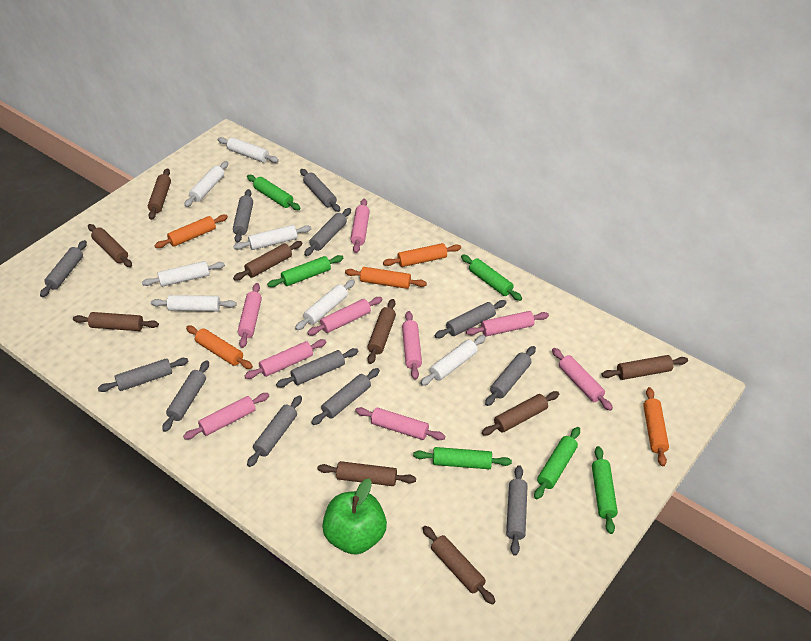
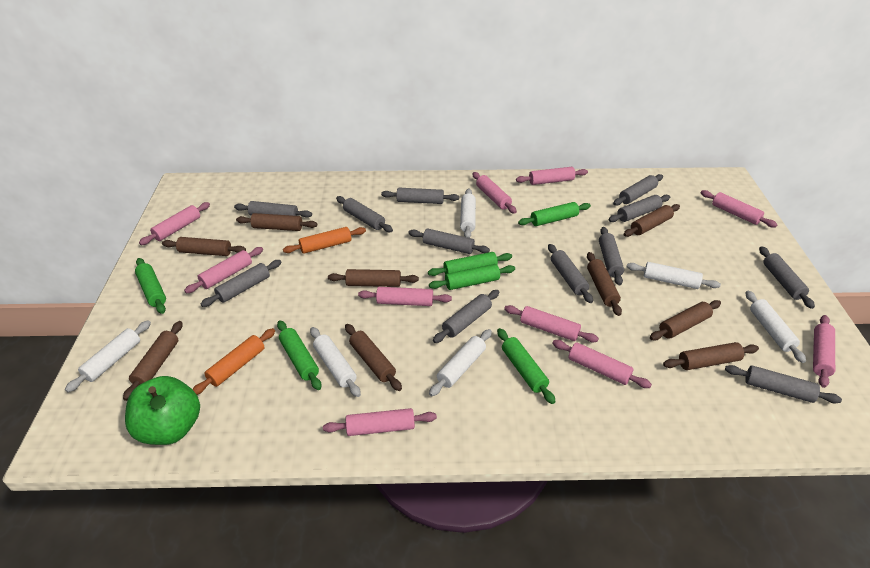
orange rolling pin: [154,215,228,248] [186,326,253,369] [345,267,427,289] [383,243,461,267] [643,387,669,466] = 5 -> [192,328,275,395] [283,227,366,254] = 2
pink rolling pin: [183,393,269,440] [238,283,262,348] [244,339,327,379] [307,297,383,335] [351,199,370,253] [355,407,445,440] [402,311,422,380] [466,311,549,336] [552,348,613,411] = 9 -> [139,202,210,245] [184,247,263,293] [323,408,437,436] [358,287,452,306] [472,172,517,214] [504,305,599,342] [516,167,588,185] [552,340,652,388] [701,190,778,227] [813,315,835,388] = 10
white rolling pin: [142,261,225,287] [151,295,237,312] [184,161,228,207] [218,137,279,163] [233,225,311,250] [295,280,355,330] [420,335,486,386] = 7 -> [65,320,151,392] [310,327,361,397] [429,329,492,396] [460,189,476,238] [627,262,721,289] [745,291,806,363] = 6

